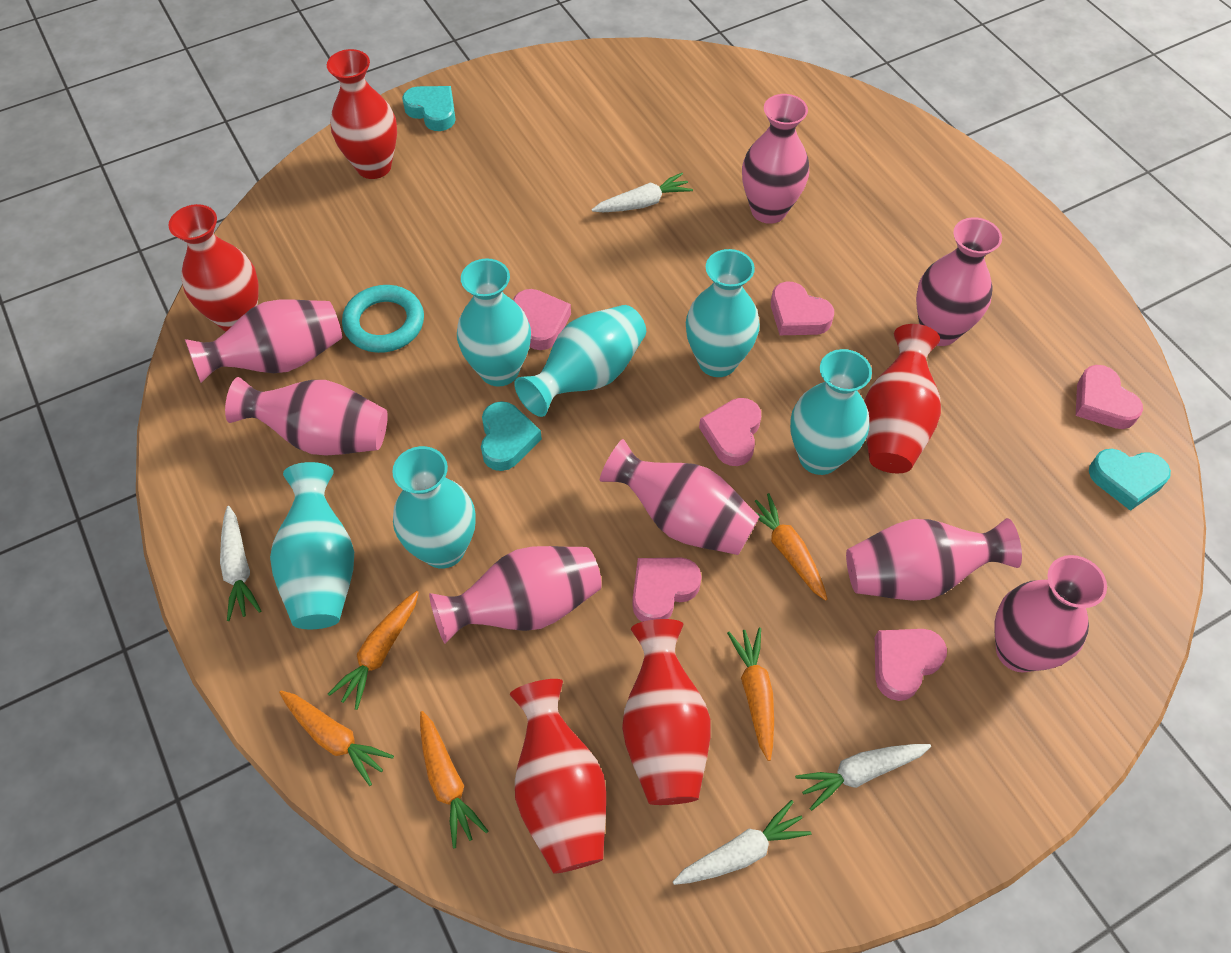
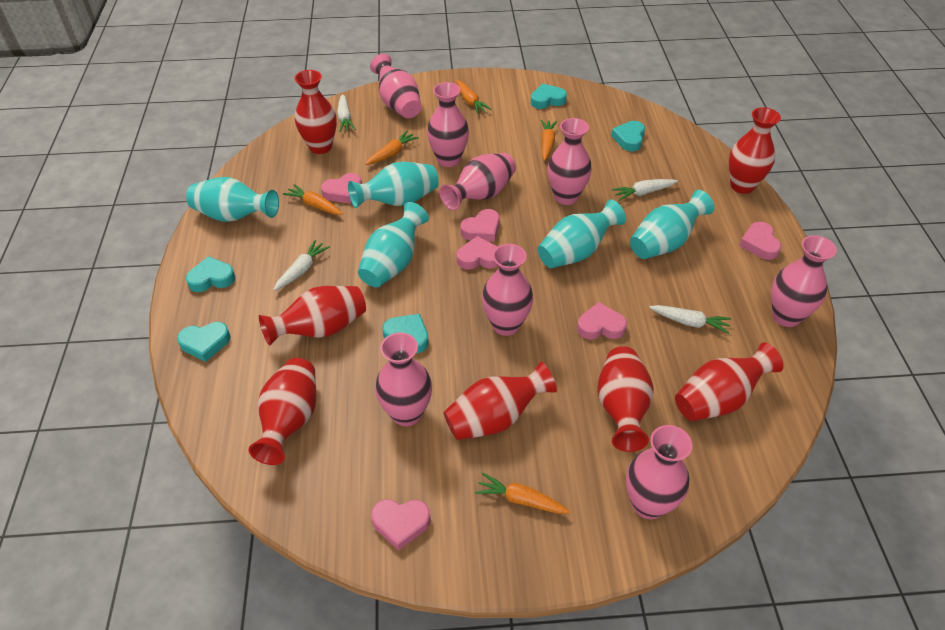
red vase: [169,204,259,331] [327,49,397,179] [510,679,606,874] [622,619,711,805] [864,324,941,473] = 5 -> [249,358,316,465] [259,286,366,346] [295,70,337,154] [444,362,557,440] [597,346,654,452] [675,342,784,421] [729,107,781,194] = 7
turquoise heart: [402,86,456,131] [481,401,542,471] [1089,449,1171,511] = 3 -> [177,322,231,362] [186,256,235,292] [383,314,429,353] [531,83,567,109] [611,121,645,151] = 5
turquoise ring: [342,285,424,353] = 1 -> none = 0
turquoise vase: [270,462,354,629] [392,446,476,569] [457,258,531,387] [514,305,646,417] [686,249,760,377] [790,349,872,475] = 6 -> [186,177,279,222] [348,162,439,208] [358,202,429,287] [537,199,626,268] [630,190,714,259] = 5

